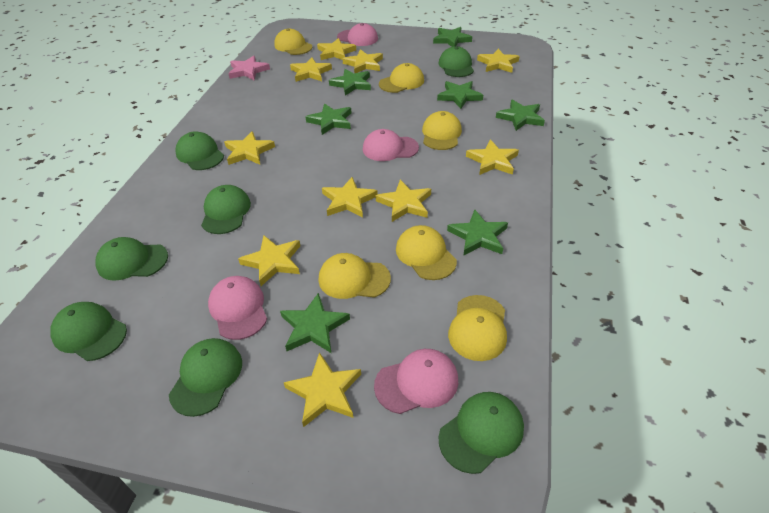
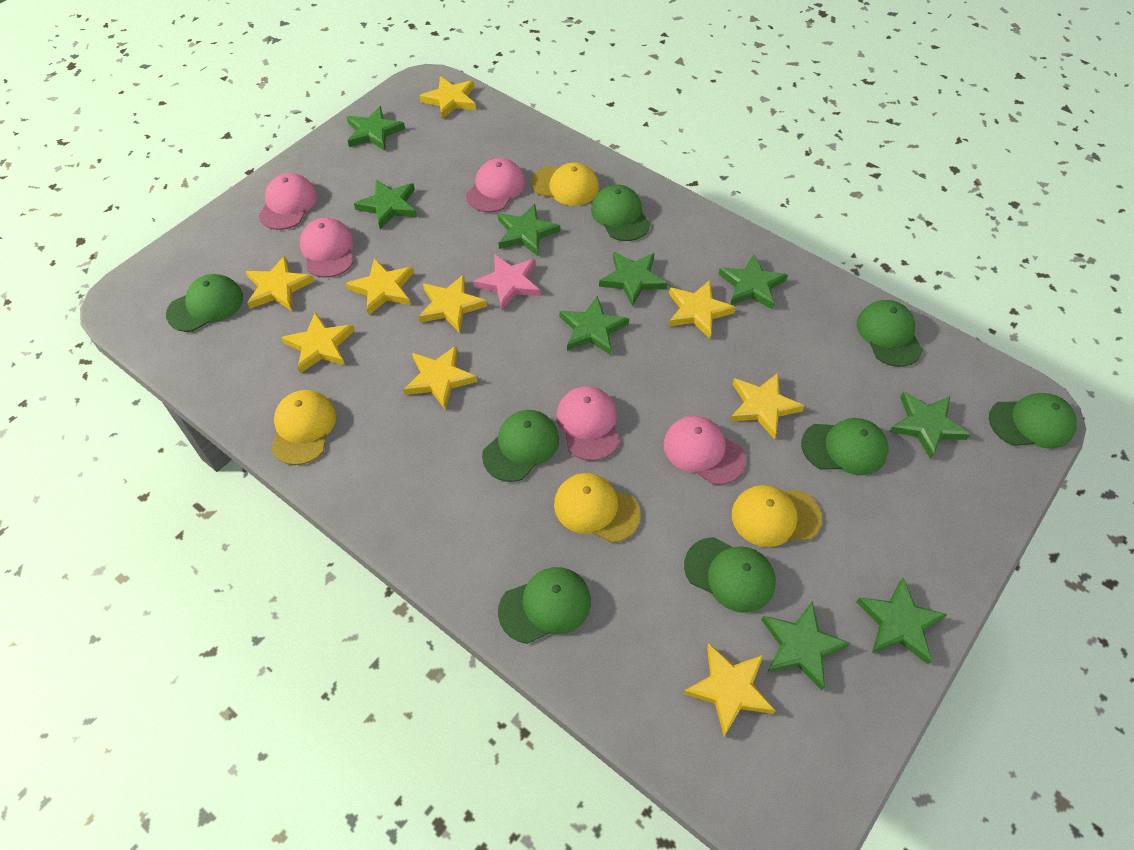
green cap: [50,302,127,361] [95,237,168,281] [169,338,242,417] [175,131,224,170] [201,185,251,234] [438,392,524,474] [439,46,474,77] = 7 -> [166,274,243,332] [482,410,559,482] [498,567,591,644] [591,185,650,241] [684,537,776,613] [801,418,888,475] [857,300,923,367] [989,393,1077,449] = 8
green star: [280,293,350,353] [306,104,351,135] [329,69,371,96] [433,27,472,47] [437,81,483,109] [447,210,508,256] [496,100,545,131] = 7 -> [347,106,405,151] [354,180,417,229] [498,204,560,256] [560,296,629,355] [599,252,668,307] [719,254,788,310] [761,601,850,690] [856,578,947,664] [889,391,971,460] = 9
pink cap: [208,276,267,340] [337,23,378,46] [363,129,419,161] [374,349,458,414] = 4 -> [259,173,317,230] [300,218,354,278] [466,158,525,212] [557,386,620,461] [664,416,746,485] = 5
yellow cap: [274,29,312,55] [318,253,391,299] [379,63,424,93] [396,225,457,280] [422,111,462,150] [448,295,507,361] = 6 -> [271,390,336,465] [531,162,599,206] [554,473,641,543] [732,485,822,547] = 4
yellow star: [224,131,275,165] [238,235,300,286] [284,352,361,427] [290,57,332,82] [317,38,356,60] [322,177,378,218] [343,49,383,73] [376,180,431,222] [466,139,519,175] [477,49,520,73] = 10 -> [245,256,314,311] [281,312,355,373] [346,258,414,315] [403,346,478,409] [418,274,487,333] [420,76,476,119] [669,280,736,339] [683,644,776,736] [730,373,805,439] = 9

